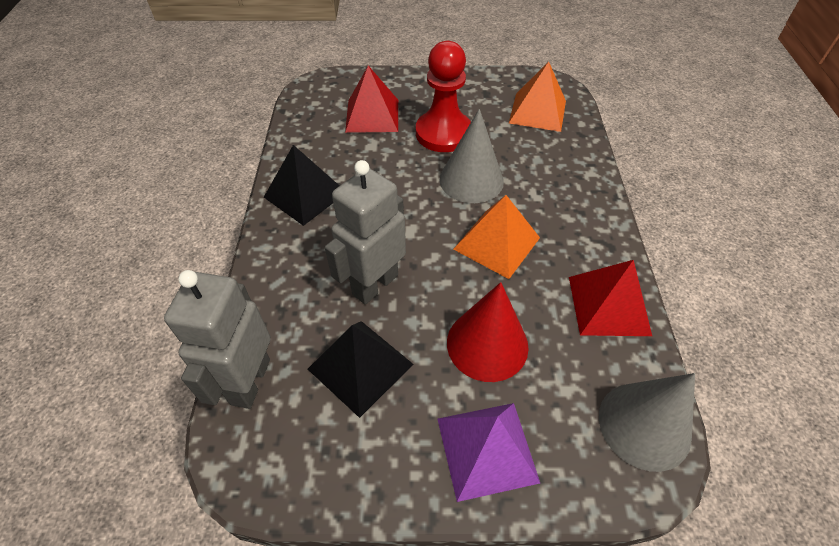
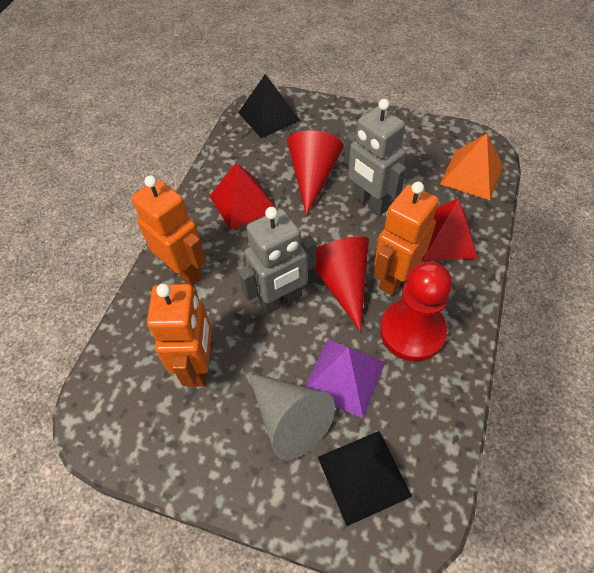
grey cone: [440,109,504,203] [599,373,695,472] = 2 -> [248,373,335,460] = 1
orange pyramid: [453,195,540,279] [509,62,566,132] = 2 -> [440,133,503,200] = 1
orange robot: none = 0 -> [131,175,206,286] [147,284,212,387] [374,182,439,295] = 3
red cone: [447,282,529,382] = 1 -> [287,130,344,215] [314,236,369,332] = 2

